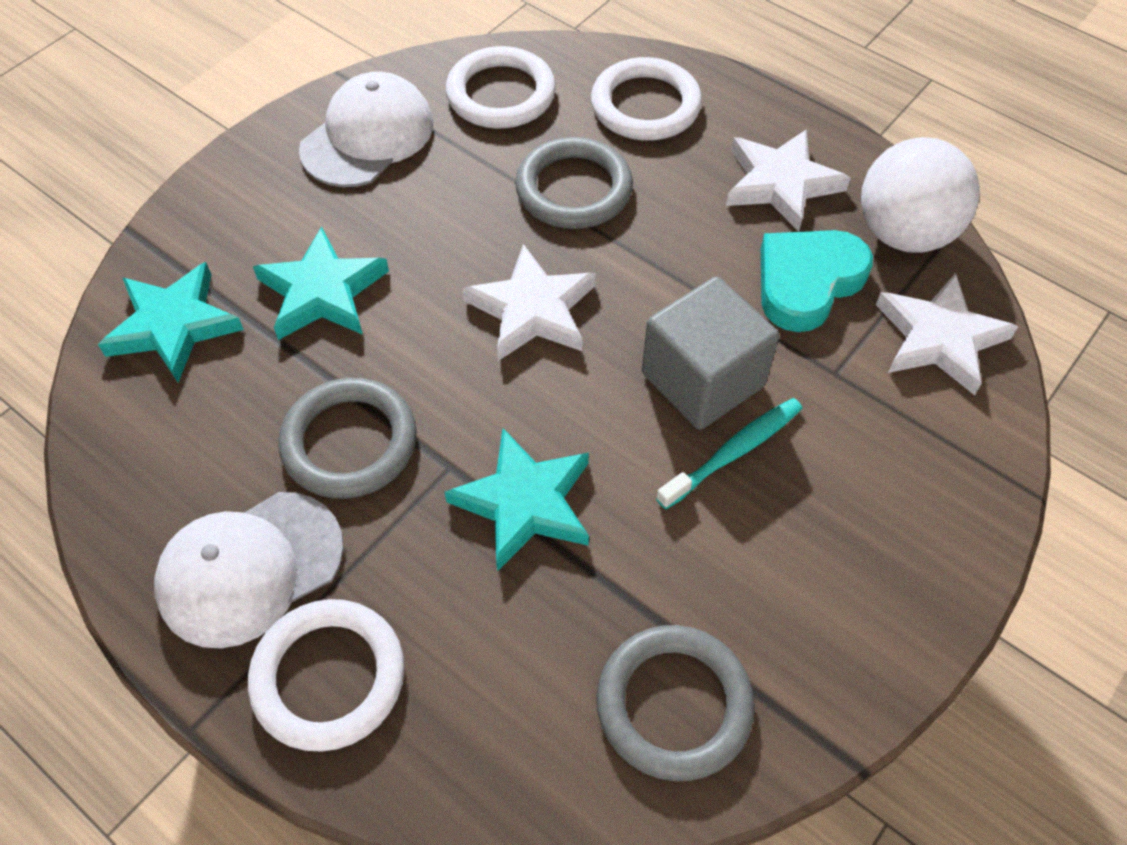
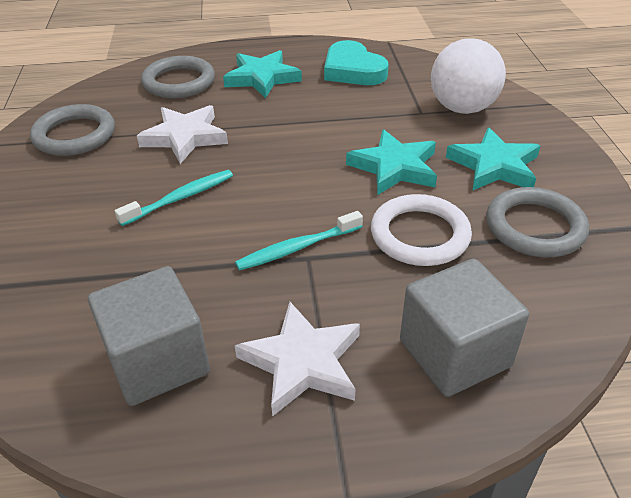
grey cube: [642,276,779,430] = 1 -> [88,266,210,406] [400,259,529,397] = 2
turquoise toothbrush: [656,398,803,509] = 1 -> [115,170,233,226] [235,211,363,271] = 2
white cap: [154,492,344,649] [299,72,433,187] = 2 -> none = 0
white ring: [248,599,405,752] [446,46,556,129] [591,57,702,141] = 3 -> [371,194,472,266] = 1
white star: [463,244,596,361] [726,129,851,232] [876,273,1018,395] = 3 -> [137,105,228,164] [235,302,360,417] = 2

